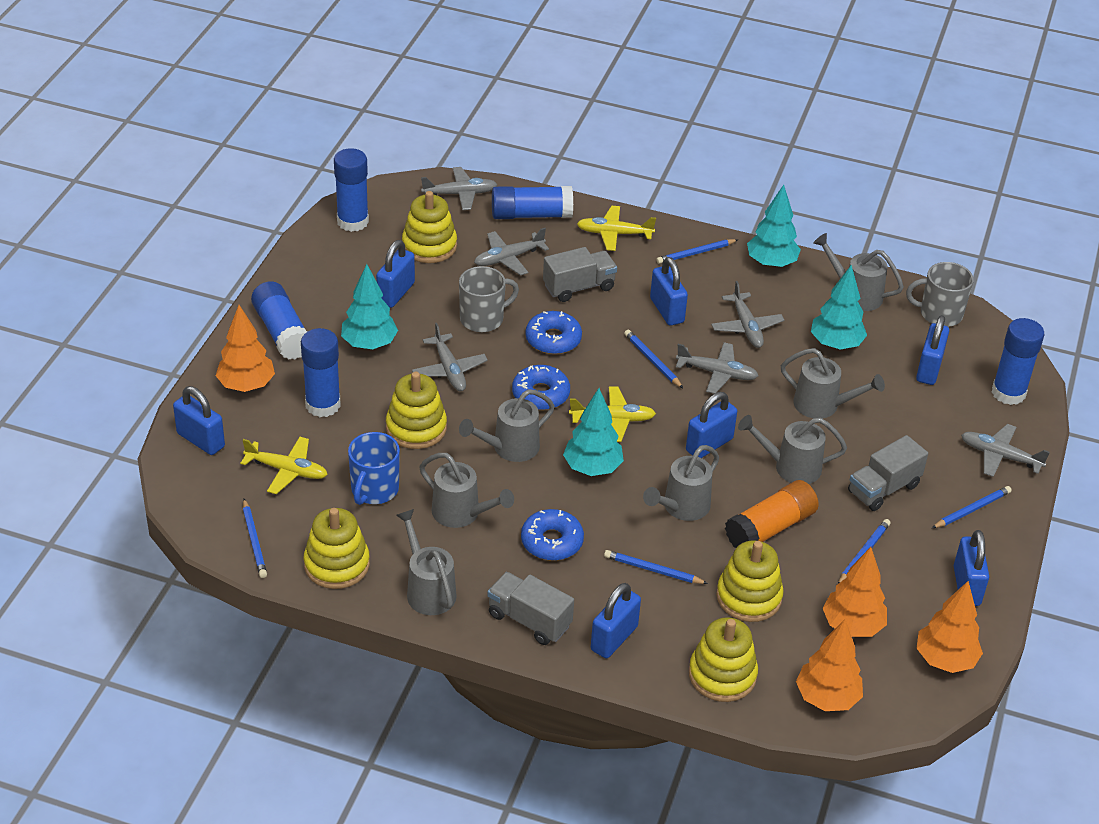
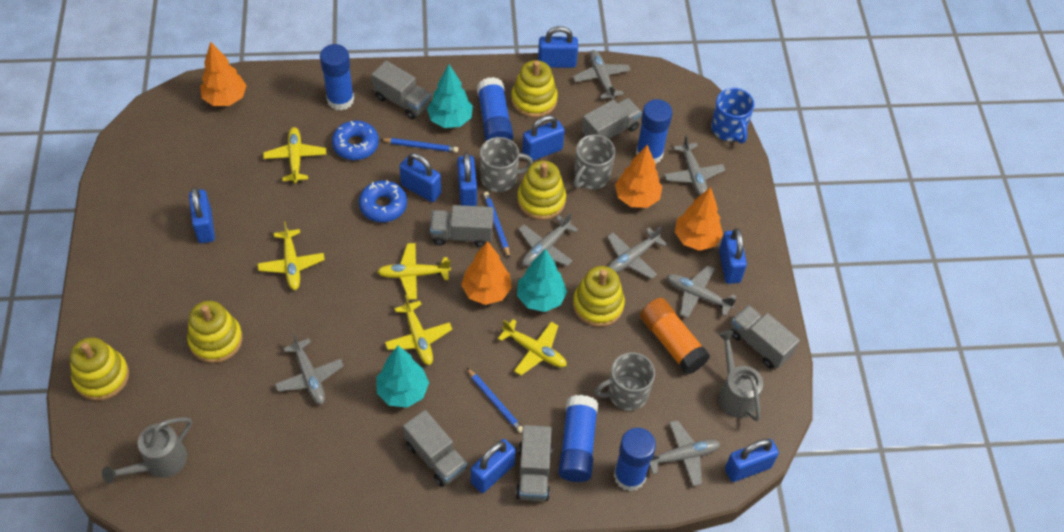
blue donut: [512,365,570,410] [521,509,584,561] [525,311,582,354] = 3 -> [332,121,379,160] [359,180,407,222] = 2
blue padlock: [173,386,225,455] [376,240,415,308] [591,583,641,658] [650,257,688,326] [686,392,737,458] [916,315,949,385] [954,530,989,606] = 7 -> [189,187,215,243] [399,153,441,202] [457,152,477,206] [471,439,516,493] [522,115,565,161] [538,26,578,68] [719,229,747,284] [725,439,779,482] = 8
blue pencil: [243,499,267,578] [604,550,708,584] [624,330,683,388] [656,239,738,264] [838,519,891,584] [932,486,1012,528] = 6 -> [380,138,458,153] [467,368,523,433] [483,192,510,258] = 3
grey mug: [459,266,519,332] [906,262,974,327] = 2 -> [480,137,533,192] [573,135,615,189] [595,352,655,411] = 3
grey plane: [412,323,488,391] [421,167,498,210] [474,228,549,276] [676,342,759,394] [711,281,784,348] [961,424,1050,477] = 6 -> [275,334,344,405] [518,213,578,266] [573,50,631,100] [607,226,667,279] [650,420,721,486] [664,135,725,196] [667,266,736,318] = 7
grey truck: [487,572,574,645] [543,247,617,302] [848,435,928,511] = 3 -> [371,61,431,120] [403,410,467,487] [430,205,493,248] [516,425,552,502] [582,98,642,139] [731,305,800,369] = 6
grey watering can: [396,509,457,615] [419,453,514,528] [459,389,555,462] [643,445,719,521] [738,415,847,484] [781,348,885,419] [813,233,904,311] = 7 -> [102,417,192,484] [718,330,763,421] = 2
turquoise tree: [341,264,398,349] [563,388,624,476] [747,185,801,268] [811,265,867,350] = 4 -> [377,346,429,408] [427,64,473,128] [517,249,567,312] = 3
yellow plane: [240,437,328,494] [569,386,656,442] [577,206,656,251] = 3 -> [258,221,325,290] [263,127,326,183] [377,243,451,300] [385,295,452,365] [498,319,567,375] = 5

